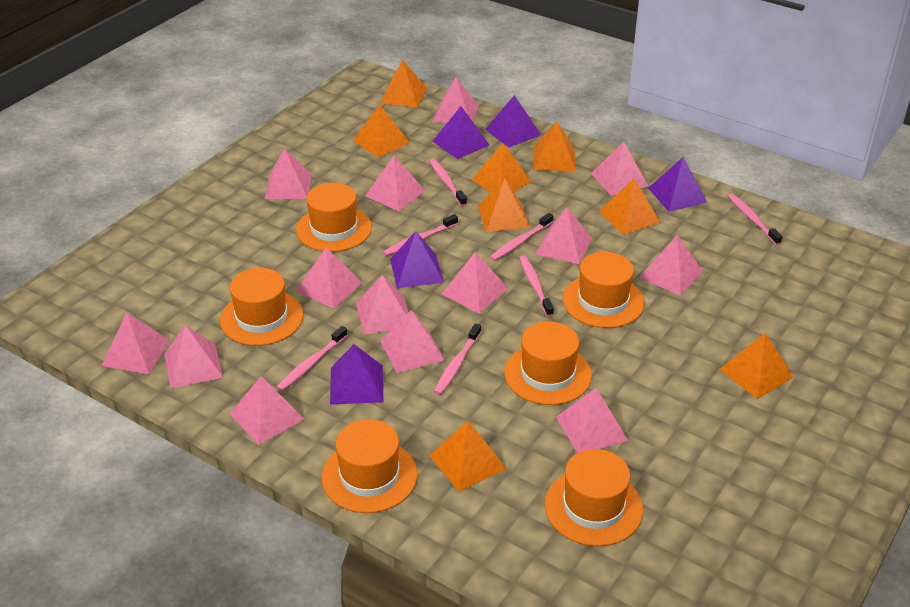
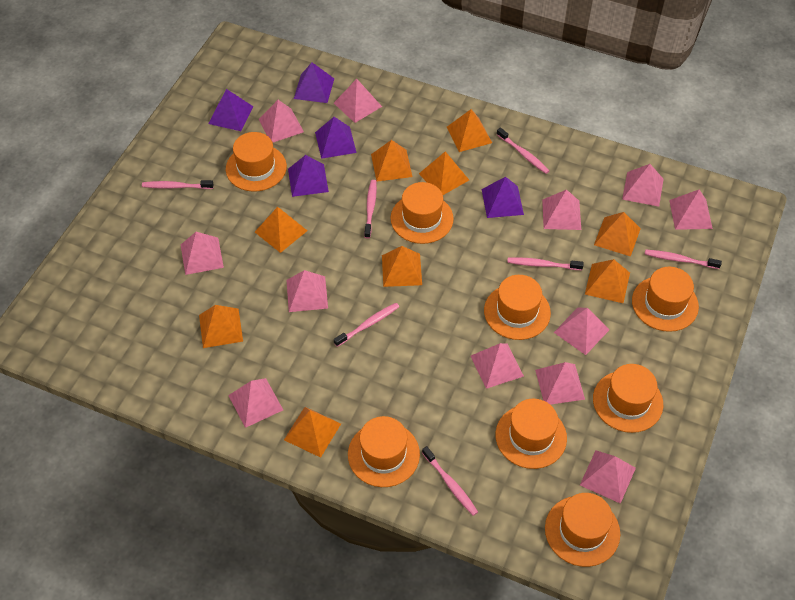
orange hat: [220,268,303,346] [296,183,372,252] [322,419,418,513] [504,322,592,405] [545,449,643,546] [563,252,645,328] = 6 -> [226,132,287,192] [348,416,420,487] [391,182,454,244] [484,275,551,340] [496,399,567,469] [545,493,620,567] [593,364,663,433] [632,267,699,332] = 8
orange pyramid: [353,105,410,158] [380,59,427,108] [429,421,507,492] [472,143,532,192] [478,178,530,232] [533,121,576,171] [599,179,660,235] [719,333,793,399] = 8 -> [199,305,243,348] [255,207,307,253] [284,407,341,458] [371,140,412,182] [382,246,422,287] [419,151,469,195] [447,109,492,152] [585,259,630,303] [594,212,641,257] = 9
pink pyramid: [101,312,171,374] [164,325,223,389] [230,376,304,445] [265,148,312,199] [296,248,363,309] [356,275,408,335] [365,156,425,211] [380,310,445,373] [432,77,479,123] [441,252,508,313] [535,207,592,264] [556,388,628,453] [591,142,648,196] [639,235,703,295] = 14 -> [181,232,224,275] [228,378,283,428] [259,100,304,142] [286,270,328,312] [334,79,382,123] [471,343,524,389] [535,362,585,405] [542,189,581,230] [554,308,609,355] [580,450,636,504] [622,164,664,207] [669,189,713,230] = 12

